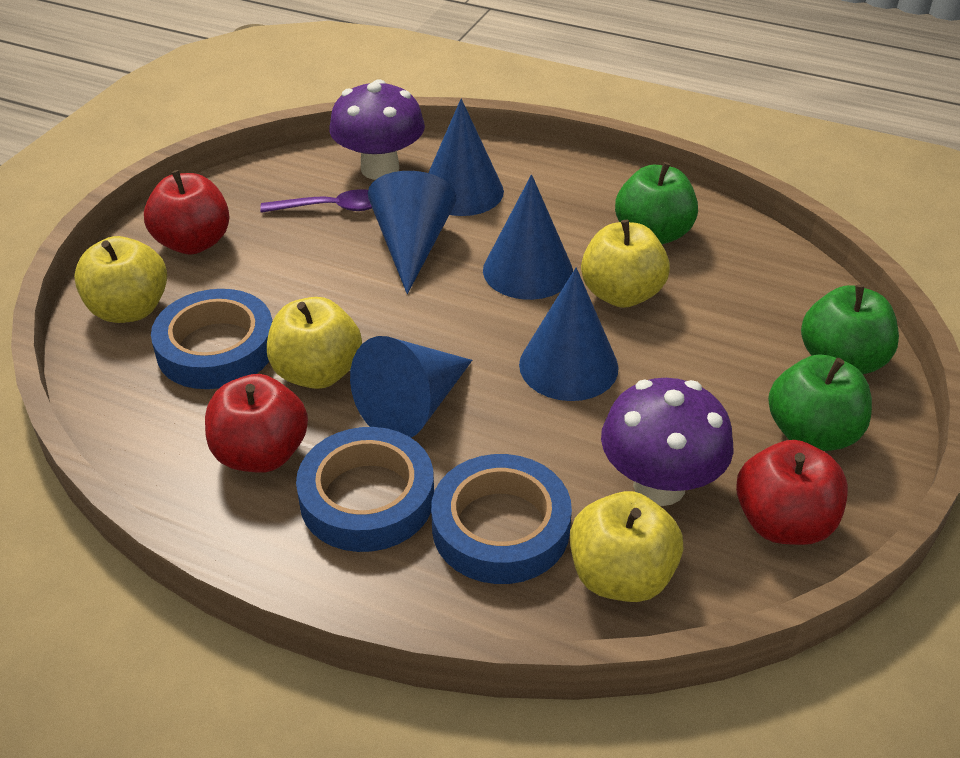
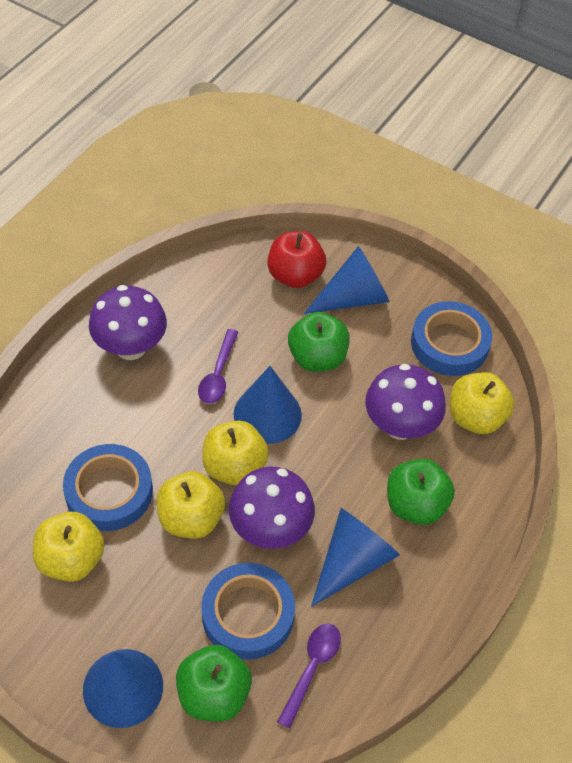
blue cone: [350,336,472,438] [368,171,456,294] [428,99,504,216] [483,174,573,300] [519,268,619,401] = 5 -> [83,649,163,728] [234,366,302,444] [304,246,390,314] [311,508,400,607] = 4
purple mushroom: [329,79,425,180] [601,378,734,506] = 2 -> [89,285,167,360] [229,467,315,549] [365,364,446,440] = 3
purple spoon: [260,189,372,213] = 1 -> [198,329,238,404] [277,624,341,729] = 2
red apple: [144,170,229,255] [205,374,308,473] [736,440,848,545] = 3 -> [267,231,326,288] = 1

